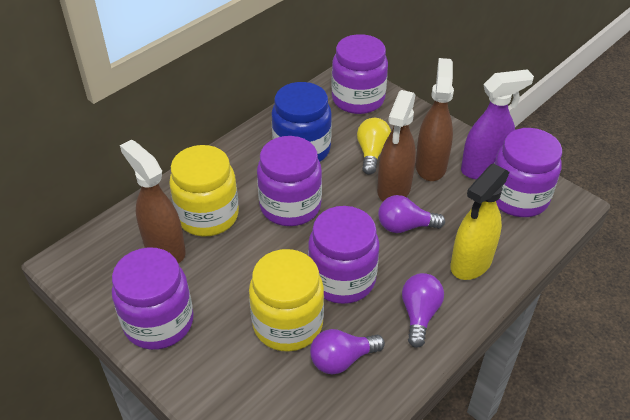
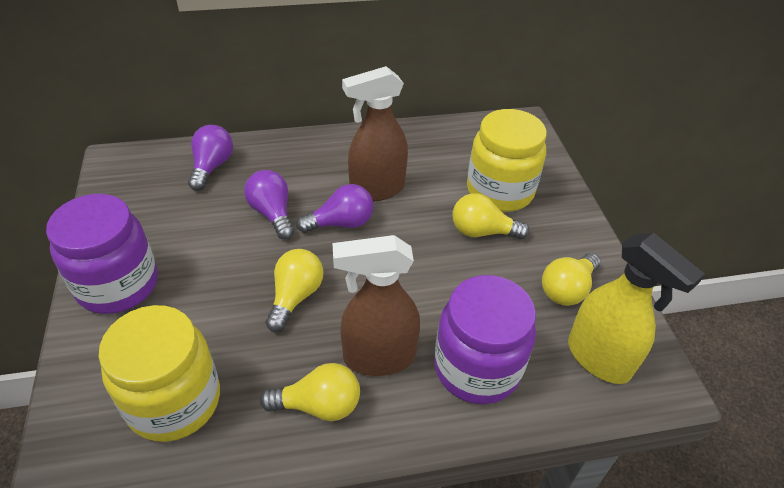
blue jar: [272,82,332,162] = 1 -> none = 0
brown spray bottle: [120,140,186,263] [377,90,416,201] [416,58,454,181] = 3 -> [332,235,420,376] [342,66,408,201] = 2
purple jar: [112,247,194,350] [257,136,322,226] [308,206,380,304] [331,34,388,114] [494,128,562,217] = 5 -> [46,194,158,314] [434,275,536,404] = 2
purple spray bottle: [461,69,534,180] = 1 -> none = 0
yellow light bulb: [357,118,391,175] = 1 -> [260,363,360,421] [266,249,323,332] [452,193,530,239] [542,253,601,306] = 4

